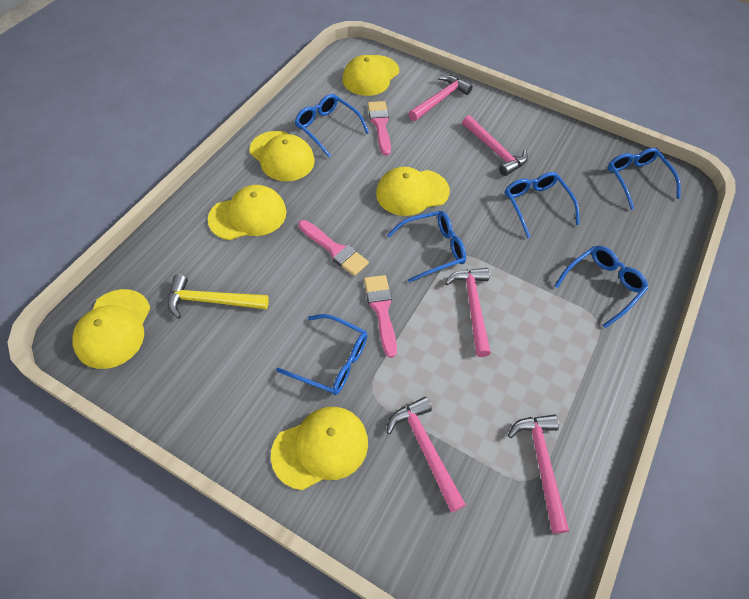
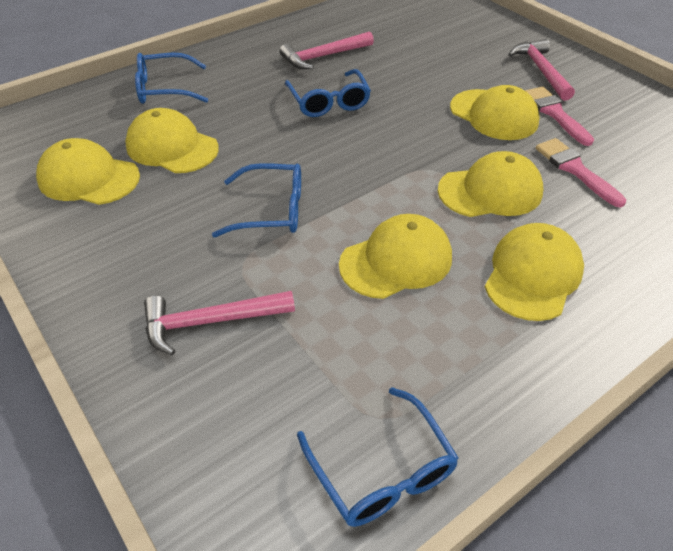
blue glasses: [276,314,367,395] [294,94,369,157] [387,211,466,283] [505,172,580,238] [554,246,648,328] [608,148,681,210] = 6 -> [135,53,208,104] [212,163,301,238] [285,69,371,117] [297,387,459,527] = 4
pink brush: [298,220,369,276] [364,275,397,358] [367,101,391,155] = 3 -> [525,86,594,146] [536,138,626,207] = 2
pink hammer: [386,397,466,513] [409,75,473,121] [445,268,491,357] [462,115,528,176] [508,414,569,534] = 5 -> [144,291,295,355] [280,31,374,69] [508,39,575,101] = 3
yellow hammer: [168,274,269,319] = 1 -> none = 0

